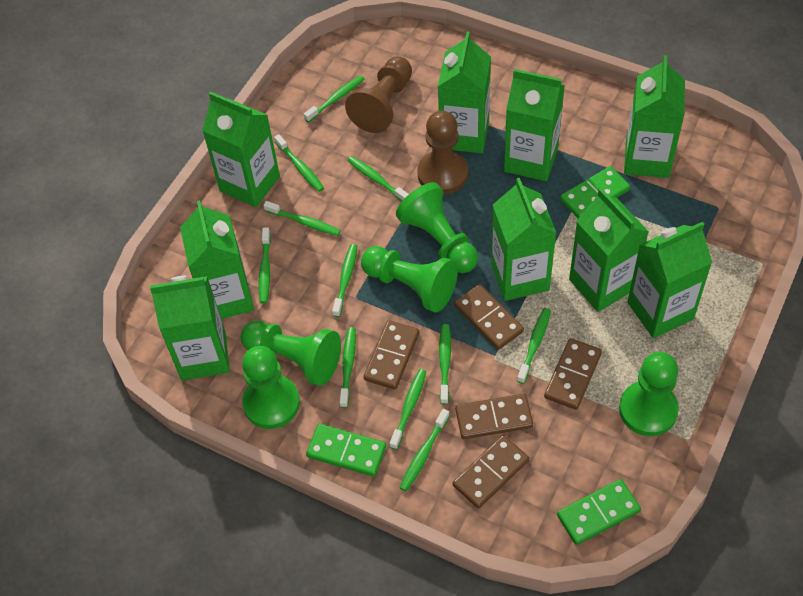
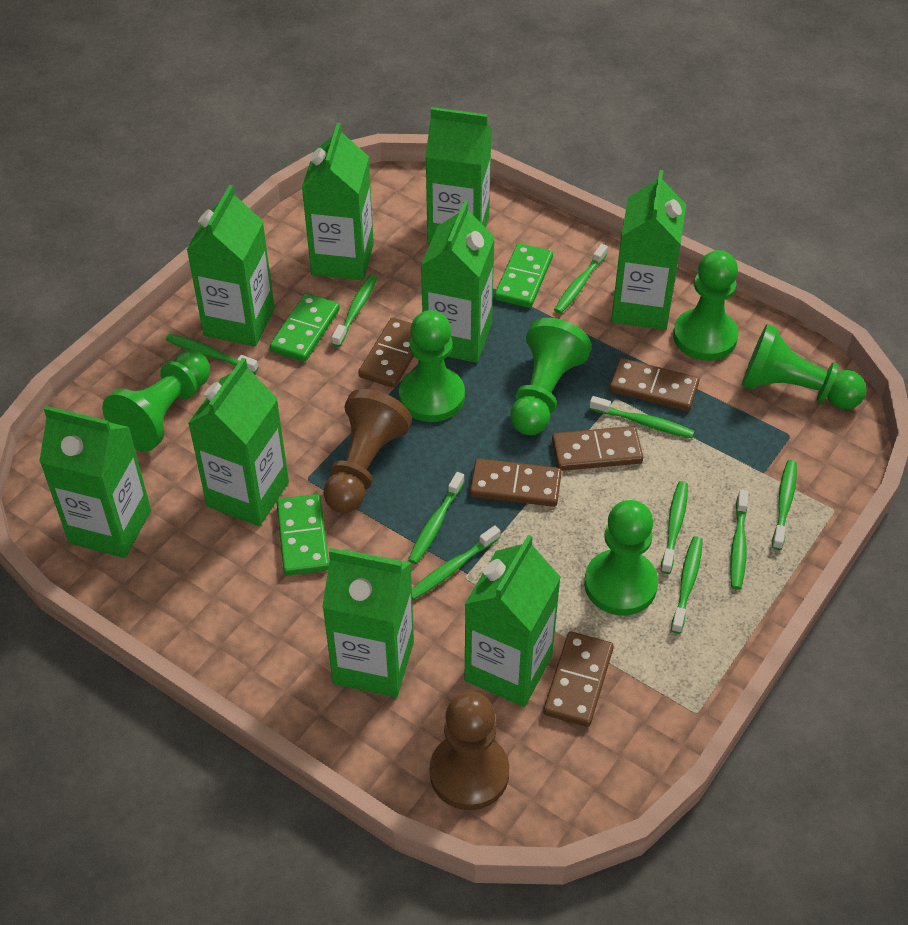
green pawn: [241,321,341,386] [242,346,300,429] [361,246,458,312] [396,182,478,273] [619,352,679,436] = 5 -> [102,350,210,452] [399,310,465,422] [510,318,592,435] [584,500,658,616] [673,250,738,361] [742,324,867,409] = 6
green toothbrush: [259,227,271,303] [263,201,341,236] [274,134,324,192] [304,75,365,122] [332,244,357,317] [339,328,356,408] [348,156,409,201] [390,369,427,450] [400,409,449,491] [439,324,451,405] [517,308,551,384] = 11 -> [166,334,258,374] [332,275,377,347] [408,472,465,564] [412,525,501,600] [554,244,608,314] [590,396,694,438] [661,481,688,574] [671,536,703,634] [730,490,748,590] [772,460,797,550] = 10

